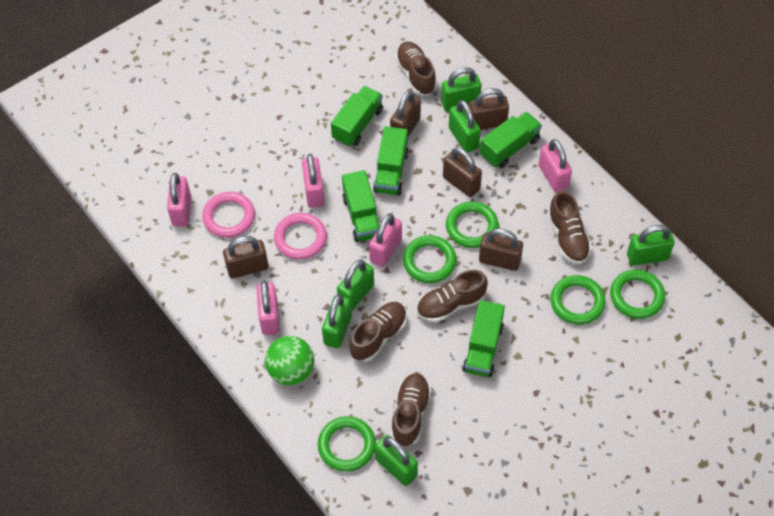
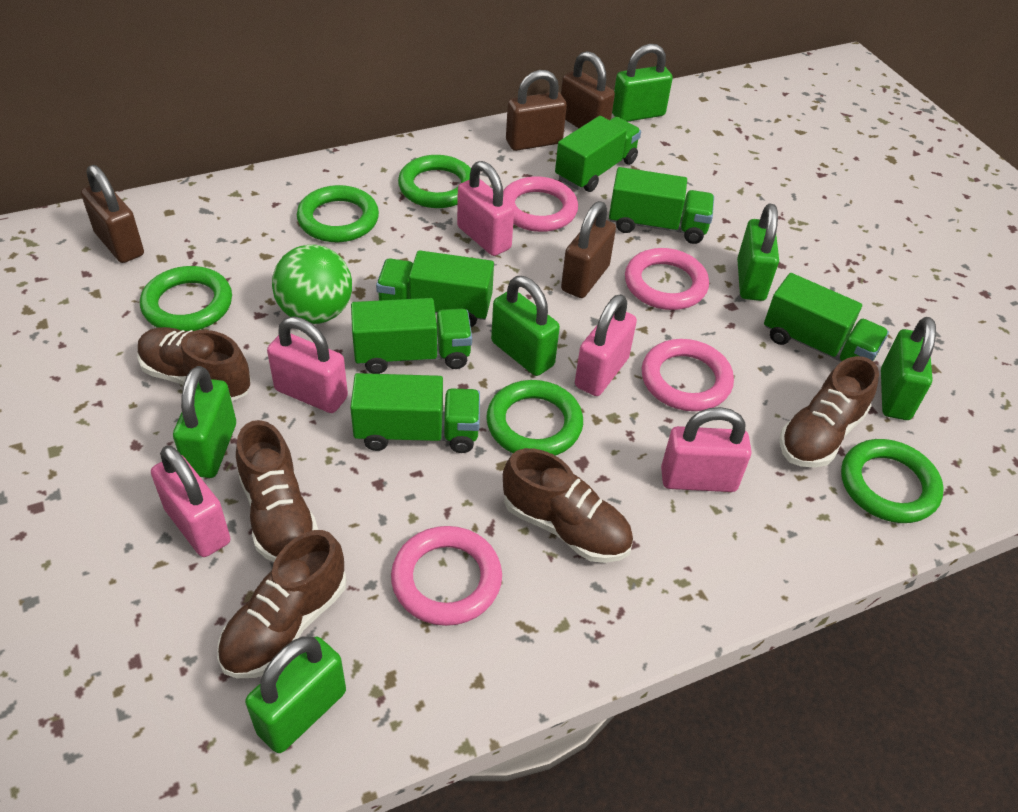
brown padlock: [223,236,269,278] [390,91,421,137] [443,147,482,197] [469,88,509,130] [479,228,523,271] = 5 -> [81,165,144,263] [506,70,567,151] [561,51,615,128] [561,201,616,298] = 4
green truck: [331,86,383,147] [342,170,380,242] [373,126,409,195] [463,300,505,377] [480,112,542,168] = 5 -> [350,373,480,453] [351,298,472,374] [376,250,494,327] [555,116,641,192] [609,167,714,244] [764,273,889,362] = 6
pink ring: [202,192,255,238] [274,213,327,260] = 2 -> [391,526,502,626] [503,176,578,232] [625,248,709,310] [642,339,734,411] = 4

